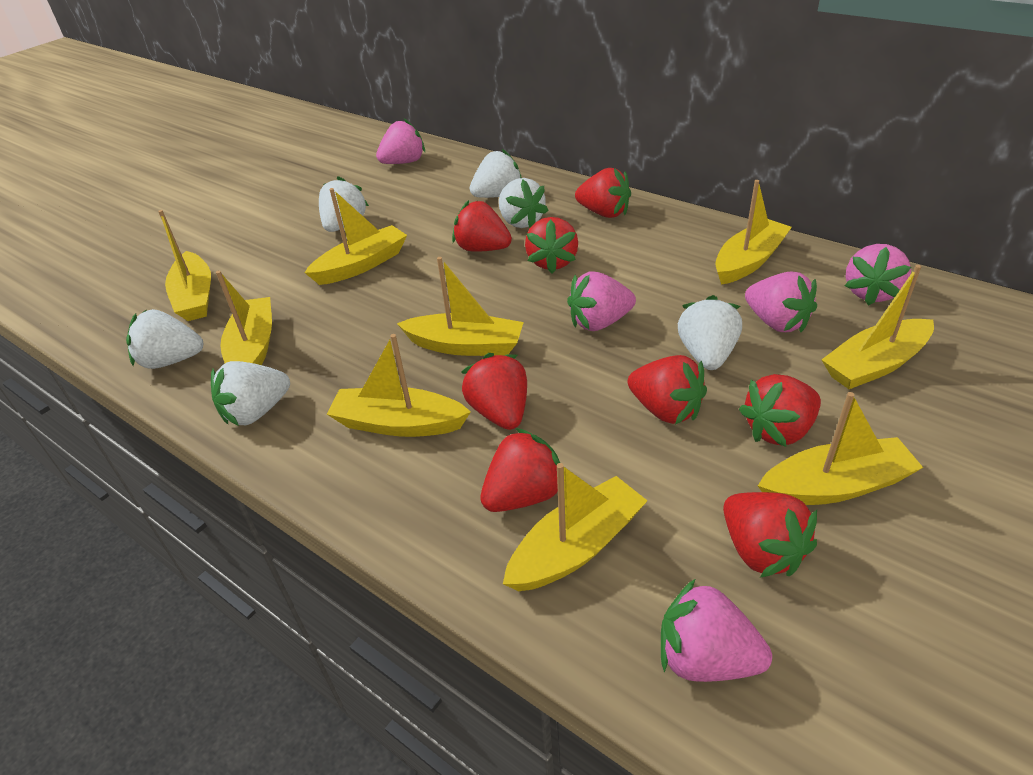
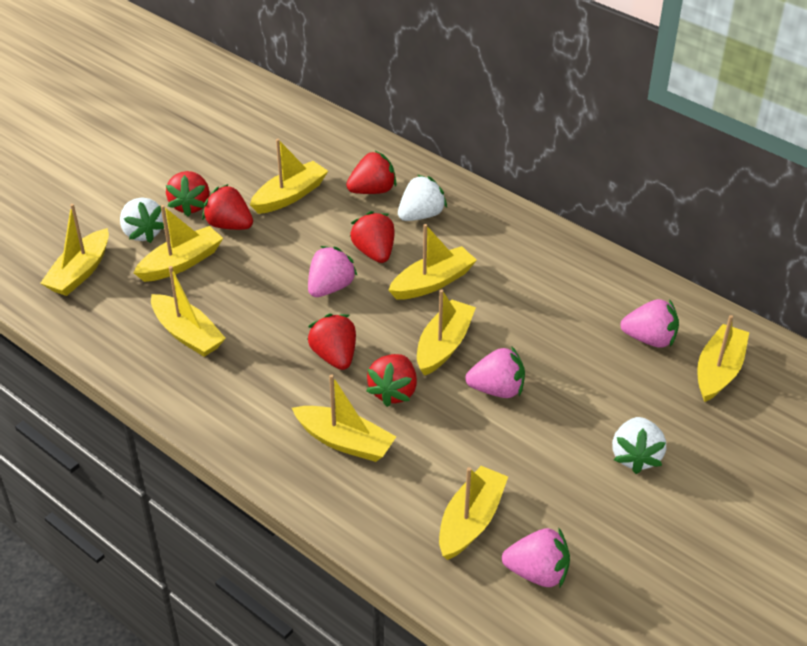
pink strawberry: [376,119,425,164] [567,272,636,331] [661,579,772,682] [745,272,817,332] [845,244,911,306] = 5 -> [308,246,358,297] [465,347,525,398] [502,527,570,587] [620,299,679,348] = 4
red strawberry: [452,200,512,252] [461,353,527,430] [480,428,560,512] [525,217,578,273] [575,168,631,218] [628,355,707,424] [723,492,817,577] [739,374,821,447] = 8 -> [166,171,210,217] [202,184,253,230] [307,314,356,370] [346,151,397,194] [350,211,395,263] [366,354,417,407] = 6
white strawberry: [126,309,203,369] [211,361,290,426] [319,176,369,232] [470,149,522,198] [499,178,549,228] [678,295,742,370] = 6 -> [120,198,164,243] [398,175,447,221] [612,417,666,474] = 3

